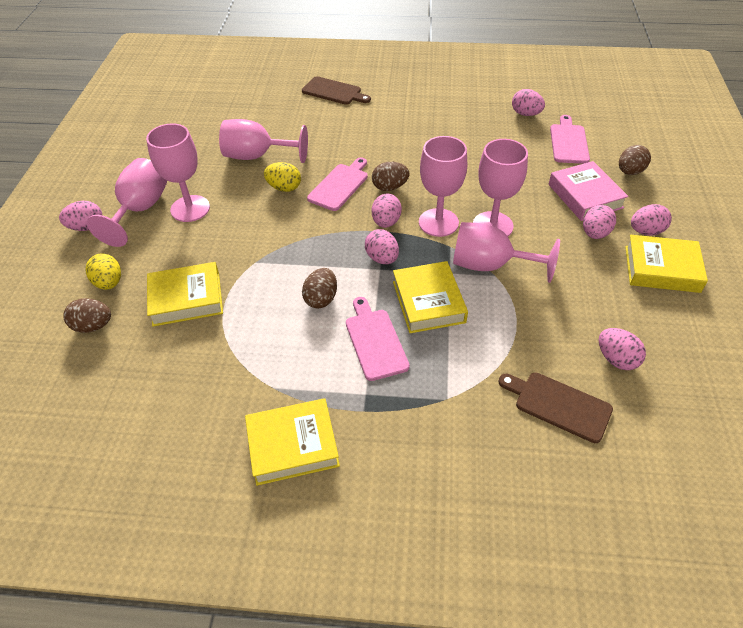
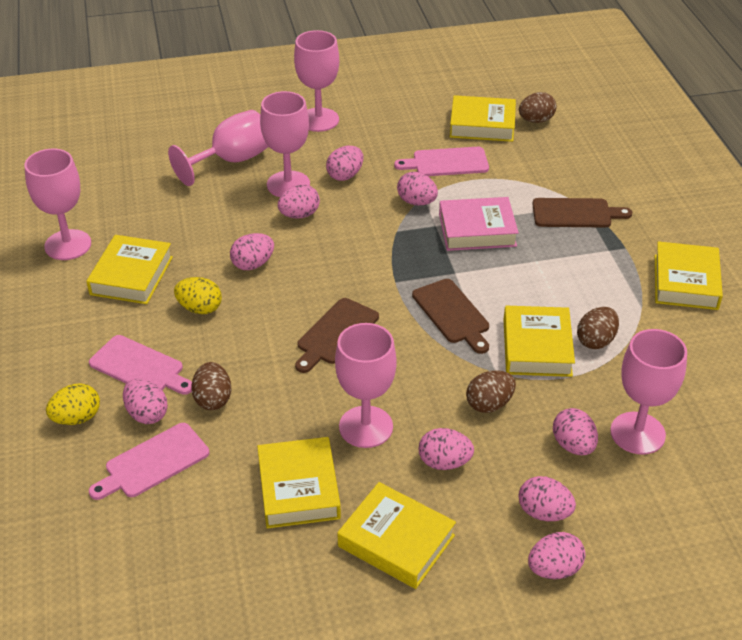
brown cutting board: [302,76,371,105] [498,372,613,443] = 2 -> [295,298,379,373] [412,279,489,354] [532,198,632,227] = 3
pink egg: [59,201,102,231] [365,229,399,264] [372,194,402,228] [512,89,545,116] [583,205,616,239] [599,328,646,370] [631,204,672,235] = 7 -> [123,378,168,424] [230,233,274,270] [278,184,320,219] [326,146,363,181] [397,172,438,206] [419,428,474,470] [519,476,576,521] [528,532,586,579] [553,408,598,455] = 9
yellow book: [147,262,223,327] [245,398,340,486] [393,261,468,333] [625,235,708,293] = 4 -> [86,235,173,304] [257,437,341,528] [337,482,456,589] [450,95,516,142] [504,306,575,377] [655,241,723,310] = 6

